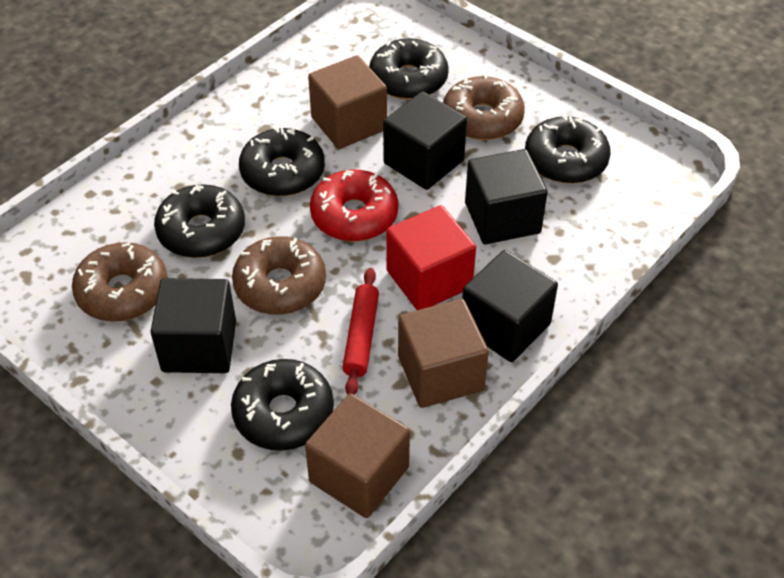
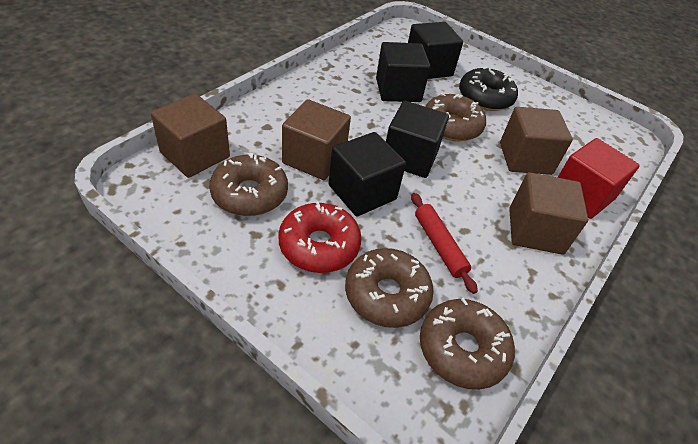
black donut: [154,184,245,258] [231,359,334,451] [239,126,325,196] [369,38,449,100] [525,115,611,184] = 5 -> [459,67,518,111] = 1
brown cube: [305,394,410,518] [308,55,387,149] [398,299,489,408] = 3 -> [151,94,230,178] [282,99,351,180] [500,107,573,175] [509,172,588,255] = 4
brown donut: [72,242,168,322] [232,236,326,315] [443,74,525,140] = 3 -> [209,153,288,216] [345,248,434,328] [420,298,515,390] [425,93,486,141] = 4

